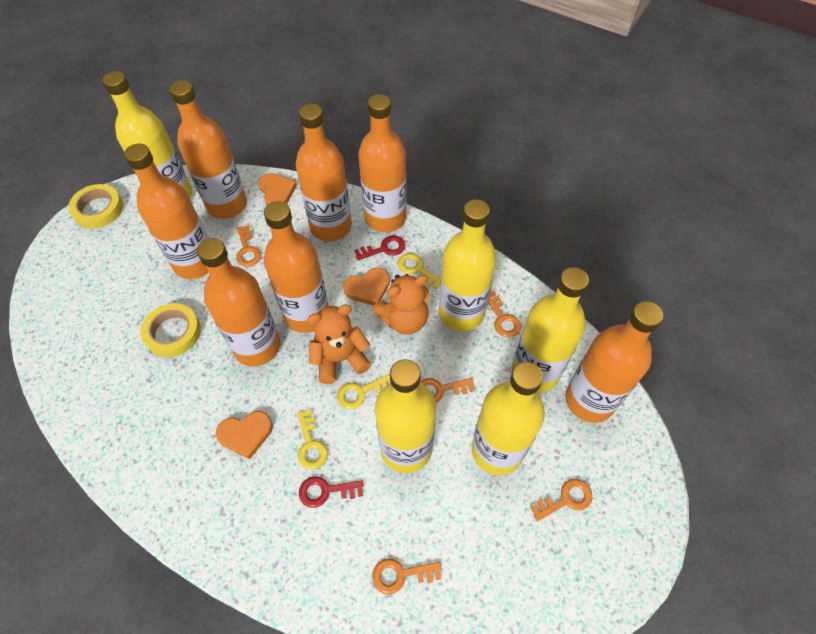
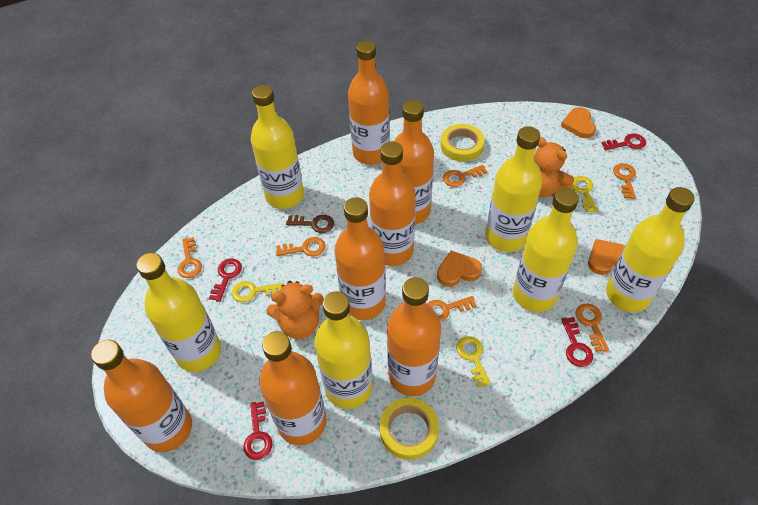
brown key: none = 0 -> [286,215,334,233] = 1
orange key: [236,225,261,267] [372,558,441,595] [420,378,475,403] [488,291,521,337] [530,479,593,522] = 5 -> [178,237,202,278] [276,237,325,257] [427,296,477,322] [443,165,487,187] [576,304,609,352] [613,163,636,199] = 6
red key: [299,476,364,508] [354,235,405,261] = 2 -> [209,258,242,302] [243,401,273,460] [561,317,593,367] [602,133,646,150] = 4
yellow bottle: [102,71,193,198] [375,359,437,473] [439,199,497,331] [472,362,545,475] [511,267,589,393] = 5 -> [136,253,221,372] [251,85,304,209] [314,291,373,409] [485,126,542,252] [513,188,579,312] [606,187,695,312] = 6

